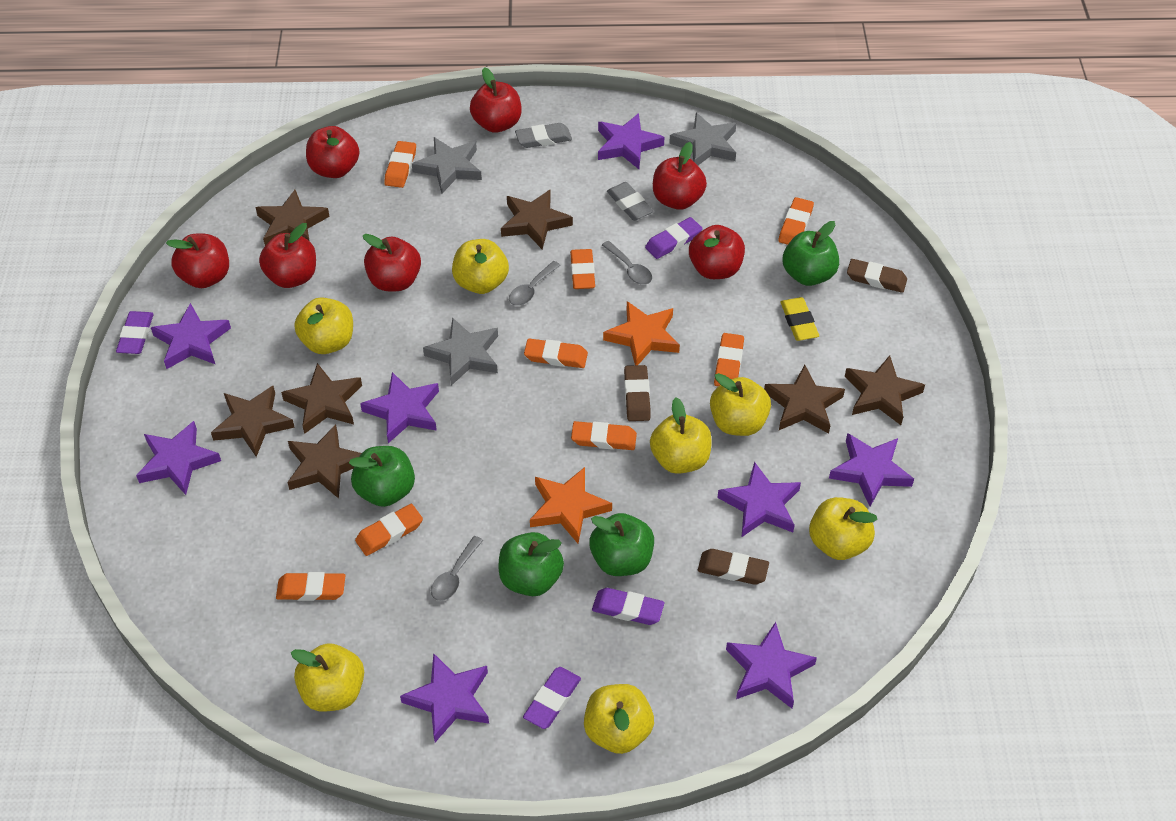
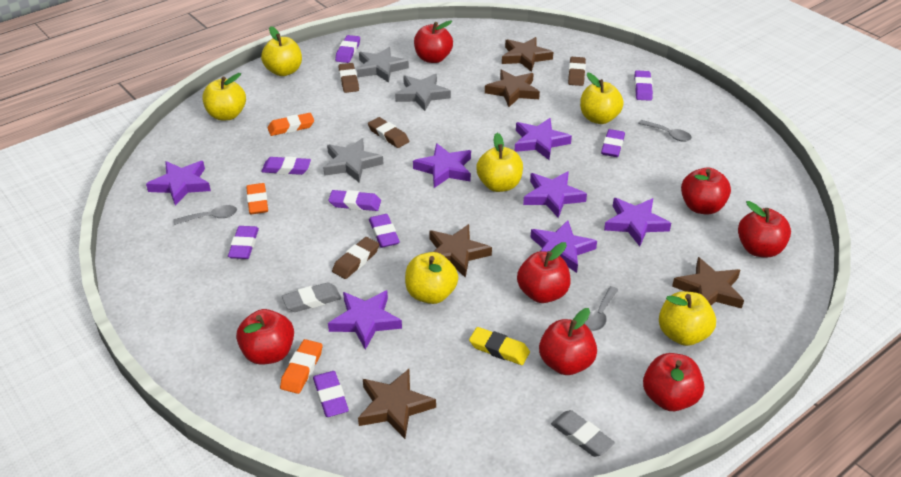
brown eraser: [624,365,651,421] [698,549,769,585] [847,259,907,293] = 3 -> [332,237,379,279] [338,63,359,93] [368,117,409,148] [568,57,586,86] = 4
brown star: [211,386,295,457] [256,190,330,246] [281,363,362,434] [287,425,362,499] [501,190,573,249] [764,365,845,434] [845,355,925,425] = 7 -> [358,369,436,439] [429,224,492,278] [485,70,540,107] [502,37,553,72] [672,257,744,309] = 5
green apple: [349,446,415,507] [499,532,564,596] [589,513,654,576] [783,221,839,286] = 4 -> none = 0
orange eraser: [276,572,346,601] [355,504,423,556] [384,141,416,188] [524,339,588,368] [570,249,595,289] [571,421,637,450] [714,333,744,387] [779,197,814,245] = 8 -> [246,183,268,214] [268,113,314,136] [280,339,323,394] = 3
orange star: [530,467,612,543] [603,301,680,365] = 2 -> none = 0
purple eraser: [116,311,154,354] [523,667,581,729] [592,588,664,625] [645,217,702,259] = 4 -> [228,226,259,259] [261,157,311,175] [313,371,349,417] [329,190,381,211] [335,35,360,63] [369,214,400,248] [601,129,625,157] [634,70,653,101] = 8
purple star: [136,421,221,495] [151,303,231,369] [360,372,439,443] [400,653,489,742] [598,113,665,169] [717,462,801,537] [726,622,817,708] [829,433,914,507] = 8 -> [146,161,211,206] [328,290,402,350] [413,143,471,188] [515,118,572,160] [523,171,587,218] [530,220,597,273] [604,198,671,246] = 7
yellow apple: [291,643,364,712] [294,297,353,354] [452,239,509,294] [584,684,654,754] [650,398,712,474] [710,373,771,436] [809,497,878,560] = 7 -> [202,73,246,120] [261,26,302,76] [405,252,458,304] [476,133,523,192] [580,72,624,124] [659,291,716,346] = 6

